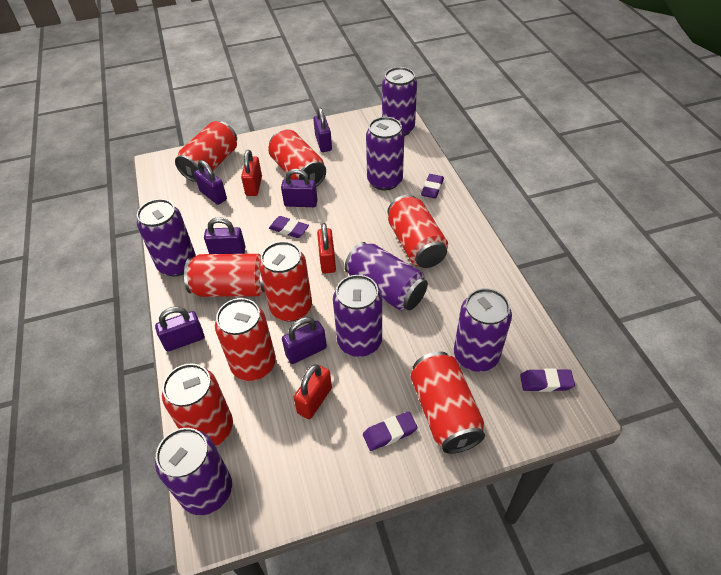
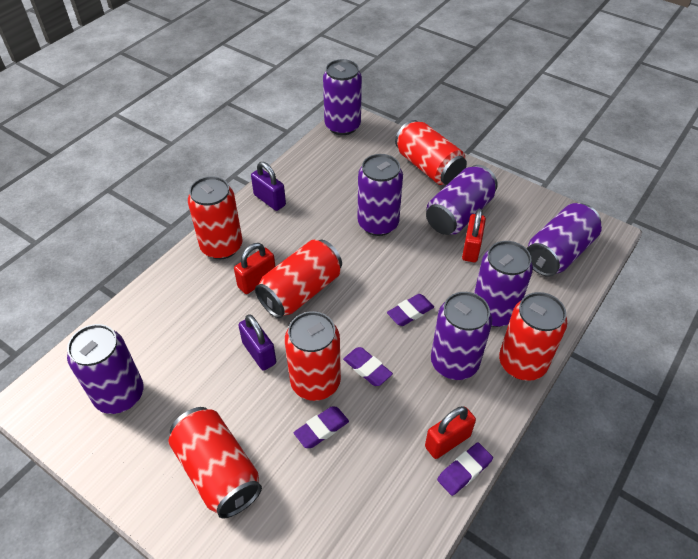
purple padlock: [155,307,204,351] [194,160,227,205] [204,217,246,254] [281,169,318,207] [282,317,327,364] [313,108,332,152] = 6 -> [238,314,276,370] [251,162,286,211] = 2
red can: [162,363,233,446] [175,121,237,182] [184,254,265,297] [215,298,276,381] [259,241,312,322] [268,129,326,187] [388,194,448,268] [411,351,485,454] = 8 -> [169,407,262,518] [188,176,243,259] [255,240,342,318] [285,311,341,401] [395,120,467,185] [499,292,567,381] = 6

